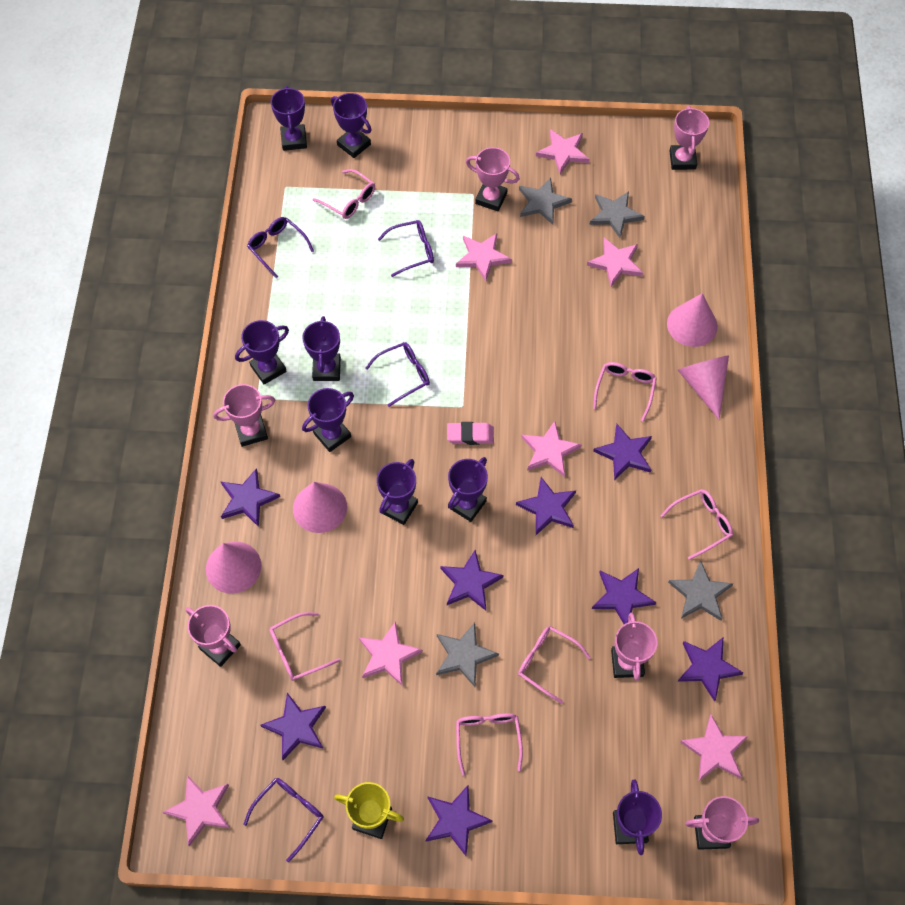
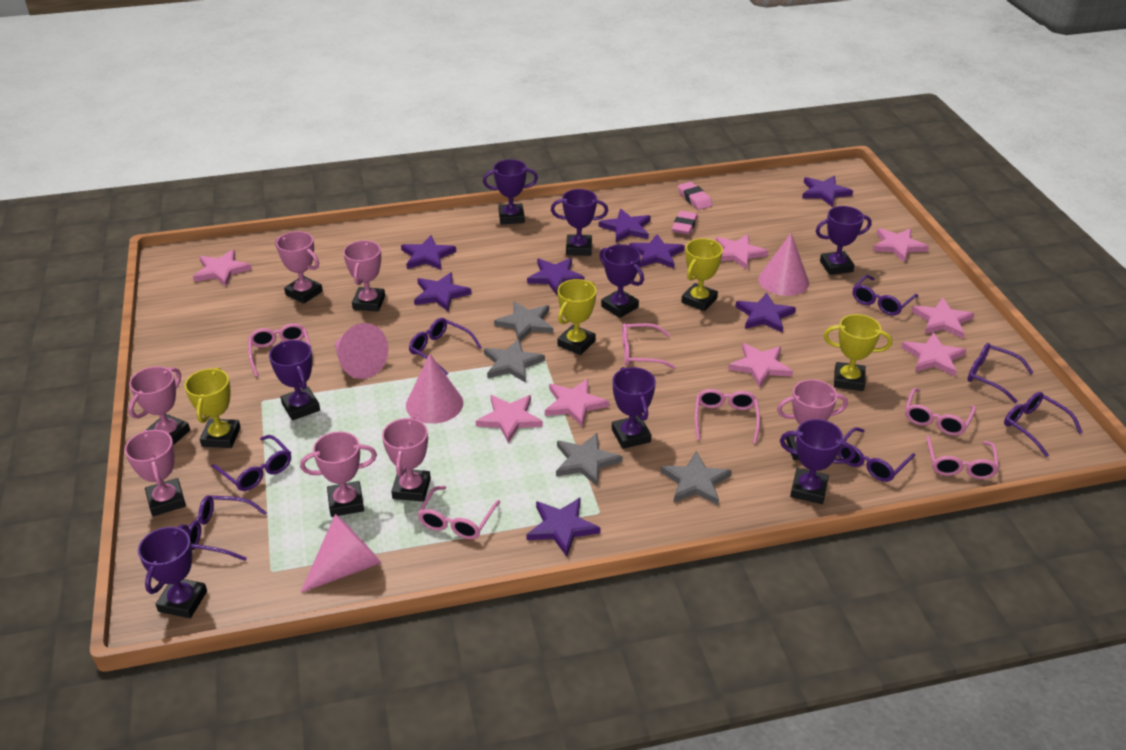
pink eraser: [447,422,494,445] = 1 -> [672,211,698,235] [678,182,712,210] = 2
pink star: [163,775,230,846] [359,621,423,685] [456,233,512,281] [521,421,582,477] [536,129,590,174] [587,238,643,287] [680,715,748,781] = 7 -> [193,249,252,287] [476,395,543,443] [545,379,609,427] [716,234,768,270] [728,343,793,388] [873,228,929,263] [901,332,966,376] [912,297,974,338] = 8
pink trophy: [186,605,241,667] [213,384,275,447] [466,147,520,211] [611,613,657,681] [670,106,709,170] [685,796,759,850] = 6 -> [125,430,186,516] [129,366,190,445] [275,231,323,304] [300,431,377,517] [343,240,385,312] [382,417,431,502] [777,379,848,460] = 7
purple glasses: [243,778,323,862] [247,217,314,278] [365,342,430,407] [378,220,434,277] = 4 -> [189,495,267,561] [211,435,291,491] [409,318,482,376] [838,427,915,482] [853,275,918,315] [968,343,1033,403] [1004,392,1083,457] = 7
yellow trophy: [334,782,404,839] = 1 -> [185,367,241,448] [557,279,596,355] [681,238,723,311] [824,314,892,391] = 4

